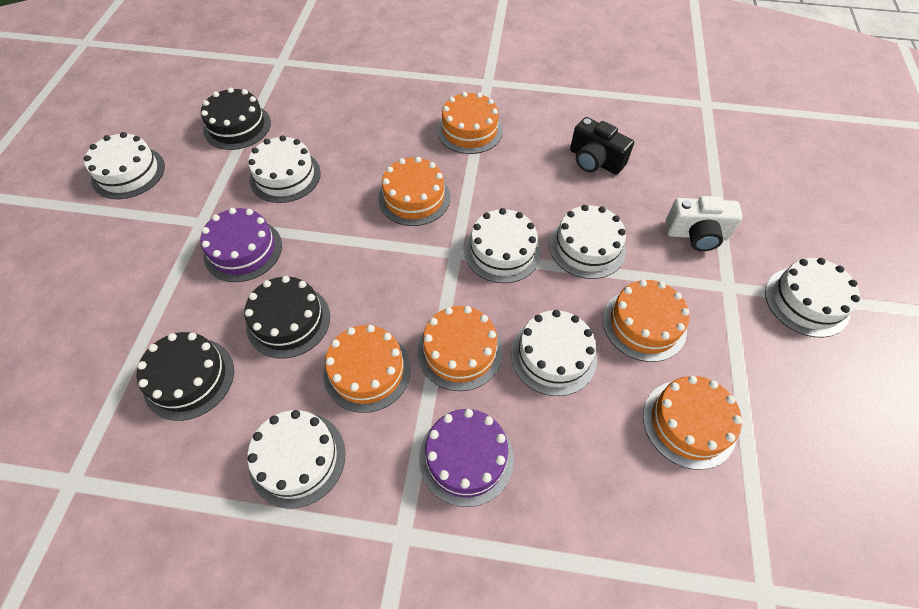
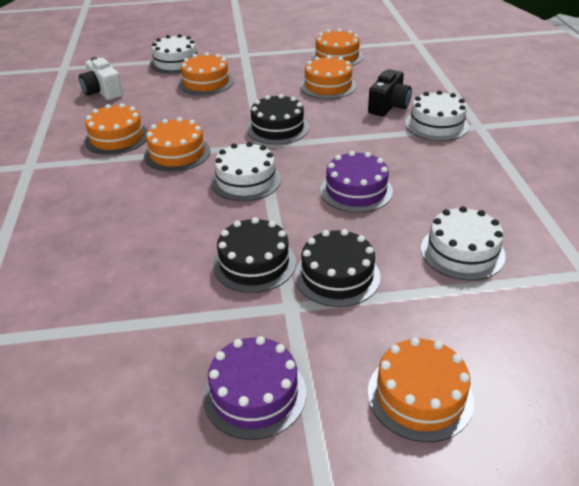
white cake: [84,132,165,199] [247,410,346,509] [248,135,321,203] [464,208,541,283] [511,310,597,396] [549,205,626,279] [765,258,860,337] = 7 -> [150,34,198,74] [211,142,281,201] [405,90,469,141] [421,206,506,281] = 4

